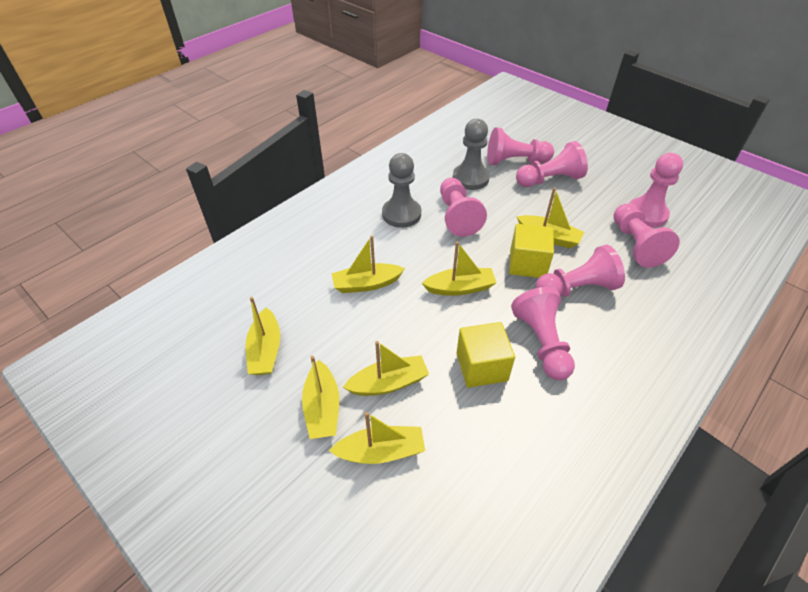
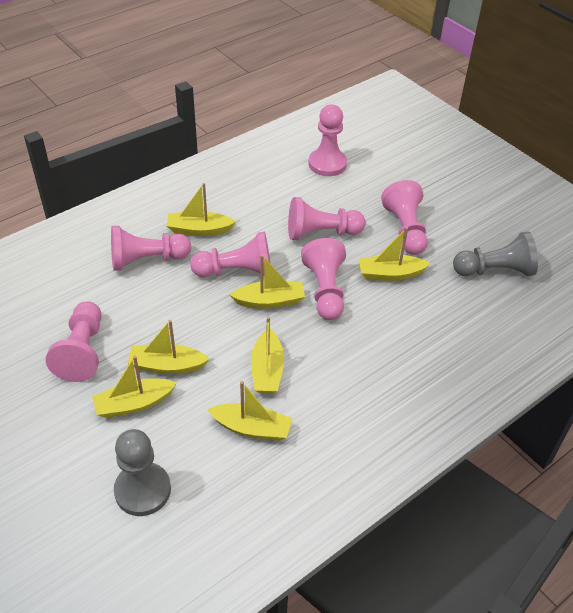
yellow cube: [457,322,515,388] [509,224,554,278] = 2 -> none = 0

